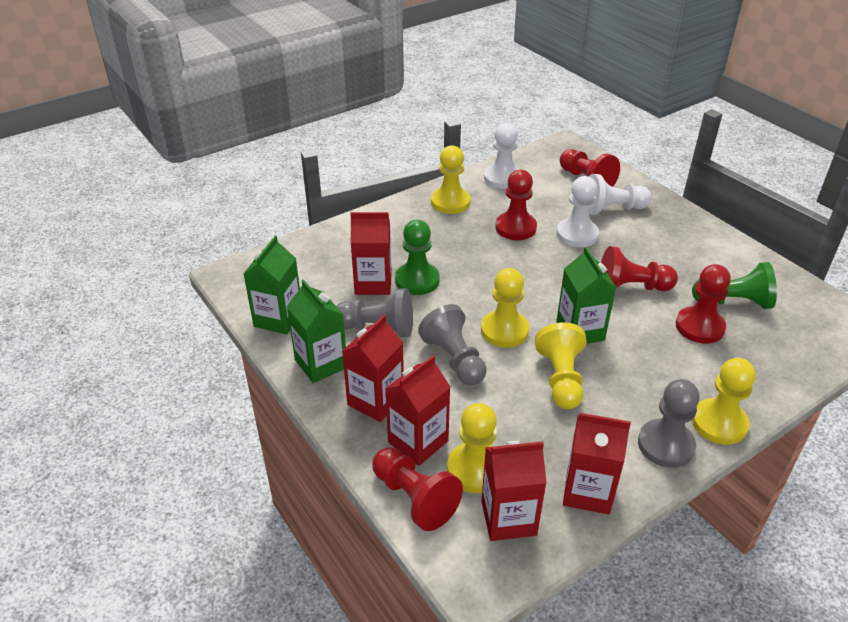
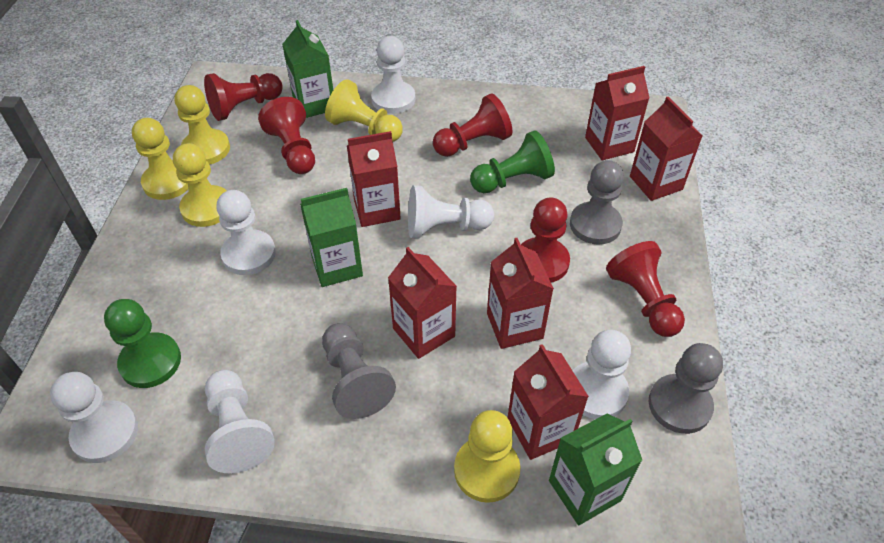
red carton: [342,315,404,422] [350,212,392,295] [385,356,450,466] [481,441,547,541] [563,413,631,515] = 5 -> [347,131,401,227] [388,247,457,359] [487,238,554,349] [507,344,589,460] [585,66,649,160] [630,97,702,201] = 6
white pawn: [484,123,520,189] [556,176,599,247] [588,174,651,215] = 3 -> [50,372,138,463] [205,370,275,473] [216,190,276,275] [371,36,415,114] [408,185,494,239] [573,330,631,419] = 6

